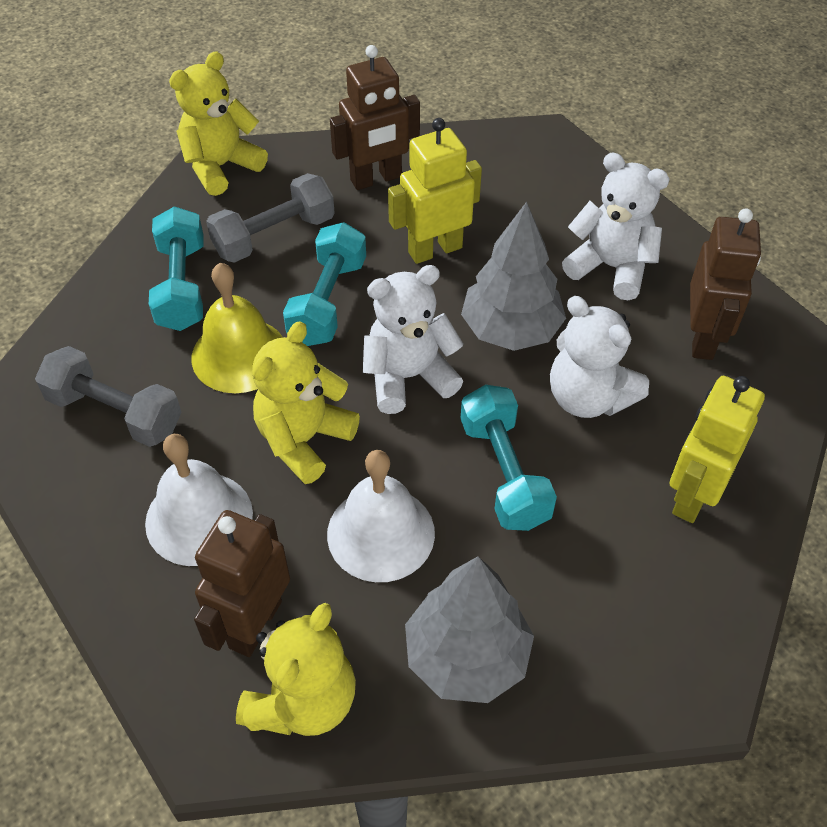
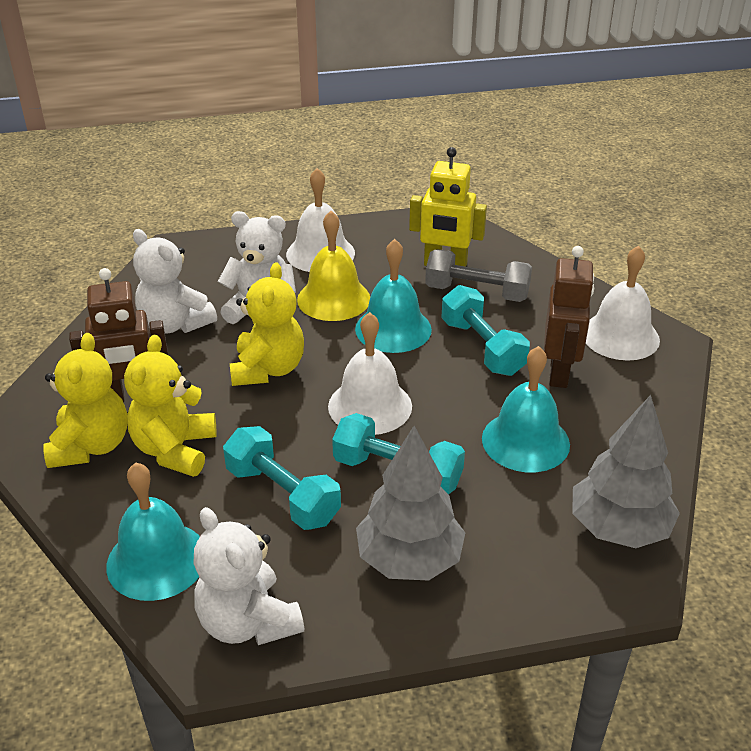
brown robot: [194,510,290,657] [330,45,420,190] [690,208,761,360] = 3 -> [69,268,168,403] [544,246,594,388] = 2
grey dumbbell: [35,346,181,447] [206,173,335,263] = 2 -> [425,249,532,302] = 1
turquoise bell: none = 0 -> [106,463,200,601] [355,239,432,353] [482,346,570,472] = 3
white bell: [145,434,253,566] [327,450,435,582] = 2 -> [286,168,355,272] [328,312,412,435] [586,245,660,361] = 3
yellow robot: [388,118,482,264] [670,376,765,523] = 2 -> [409,147,487,267] = 1

